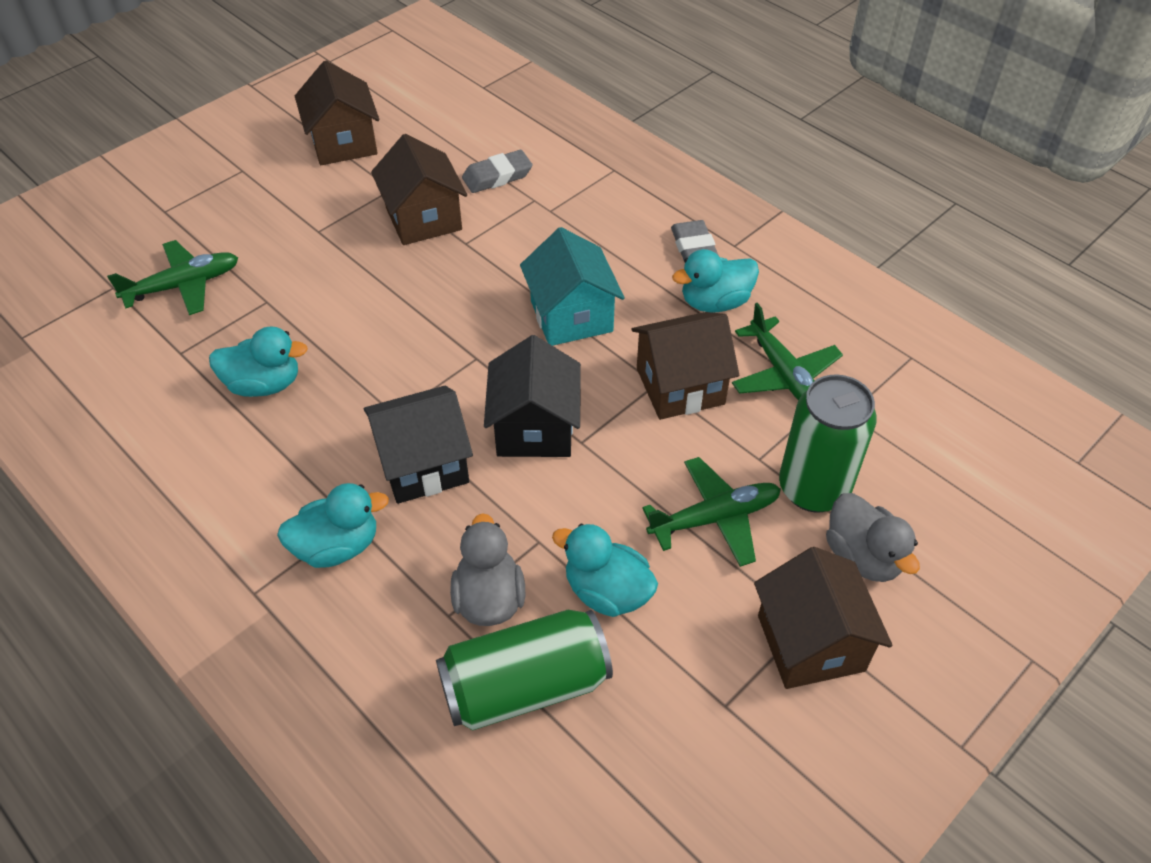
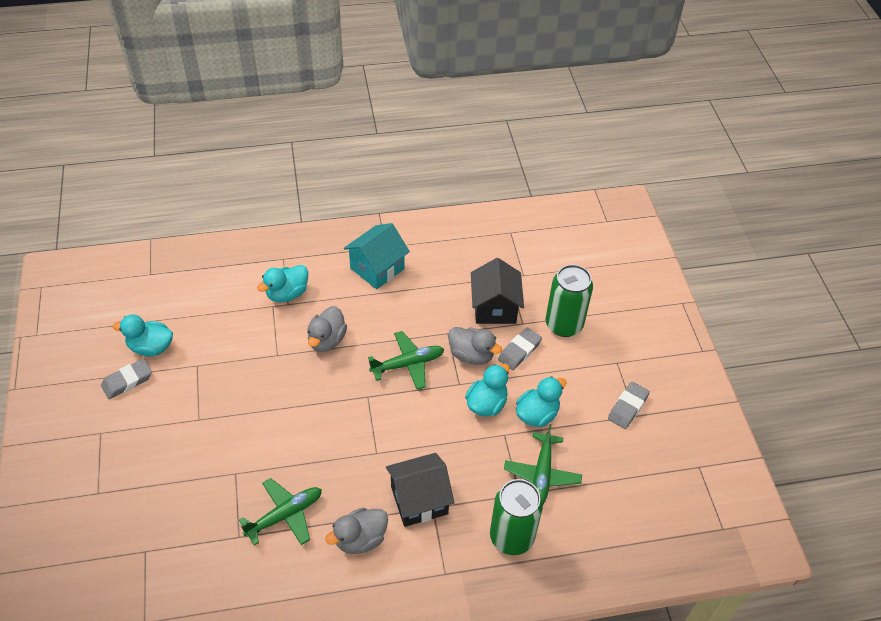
brown house: [295,61,379,165] [371,134,467,245] [631,312,739,420] [754,547,893,689] = 4 -> none = 0
grey duck: [450,513,525,626] [826,493,920,582] = 2 -> [307,306,347,352] [325,508,388,554] [448,327,502,365] = 3
grey eraser: [462,150,533,193] [671,220,719,260] = 2 -> [101,359,152,399] [498,327,542,370] [608,382,650,429] = 3

